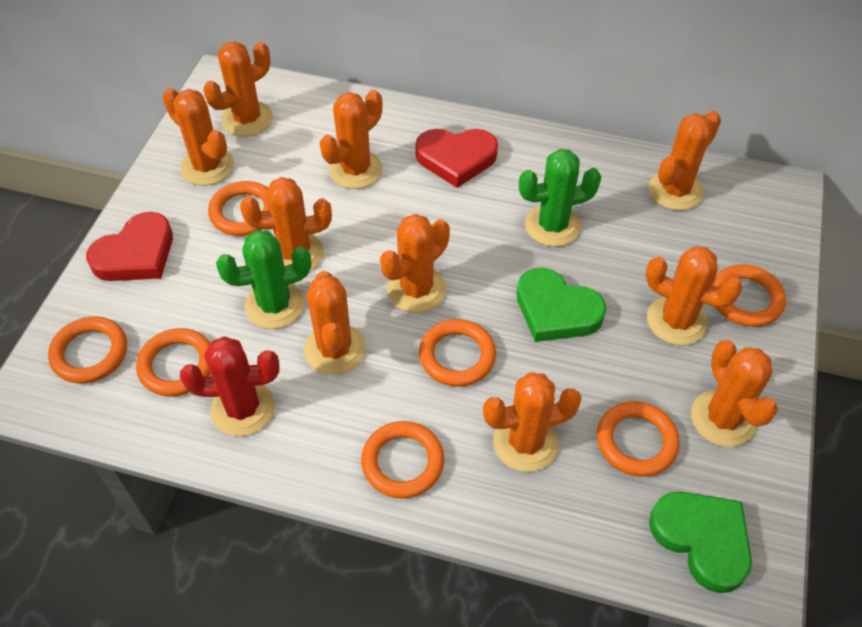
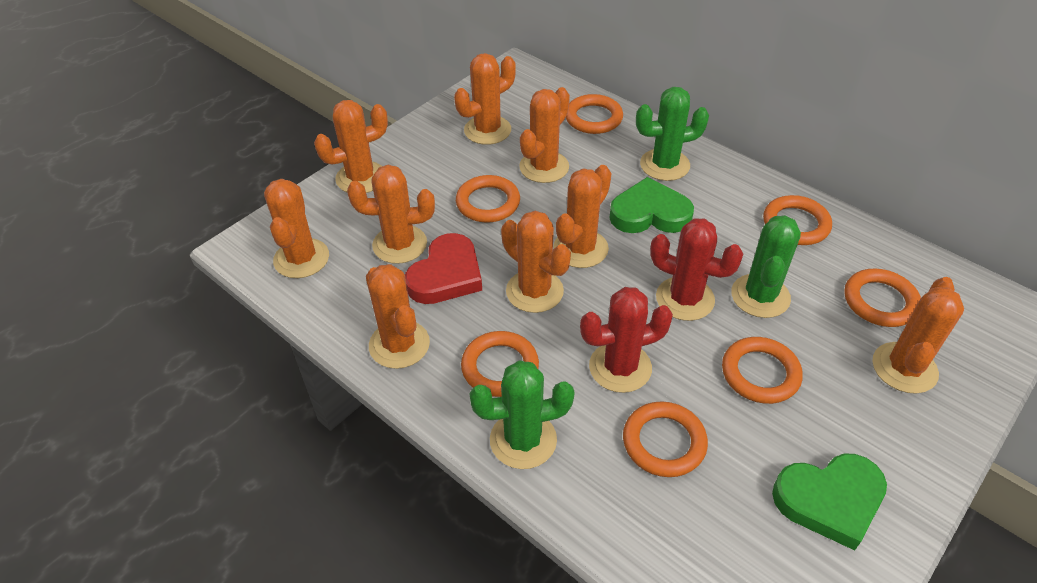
green cactus: [216,230,311,329] [519,149,601,247] = 2 -> [469,360,575,469] [636,87,709,181] [731,215,801,318] = 3
orange cactus: [163,88,234,186] [204,41,273,137] [240,177,332,272] [304,271,366,375] [320,90,383,189] [380,214,450,313] [483,372,582,472] [646,246,743,345] [649,111,721,211] [691,340,778,447] = 10 -> [264,179,329,278] [314,100,388,193] [347,165,435,264] [366,264,430,369] [454,53,516,145] [501,211,571,313] [519,87,570,183] [553,165,611,268] [872,277,964,394] = 9
red cactus: [180,337,279,436] = 1 -> [580,287,673,393] [650,218,743,321] = 2
red heart: [86,212,173,281] [415,129,498,188] = 2 -> [405,233,482,304] = 1

